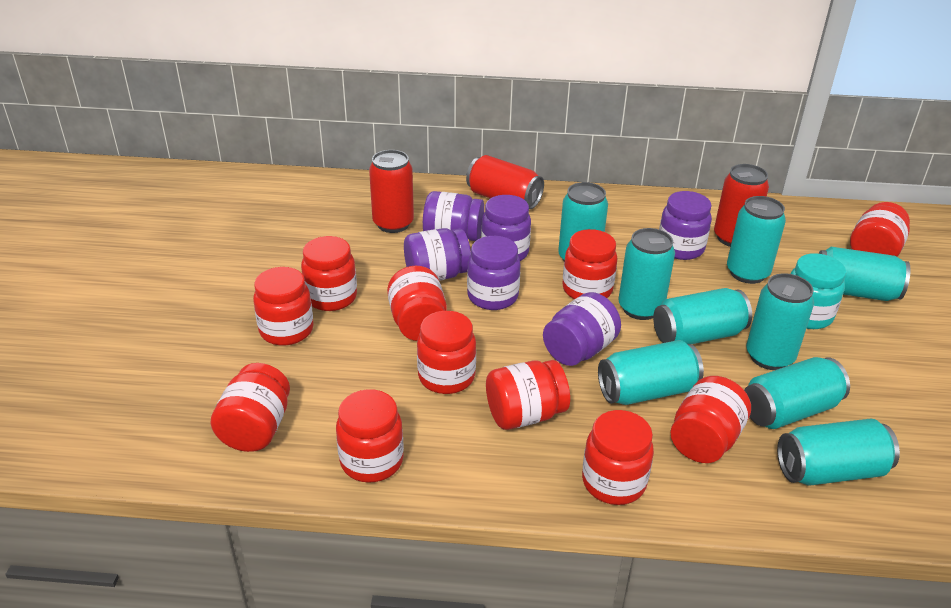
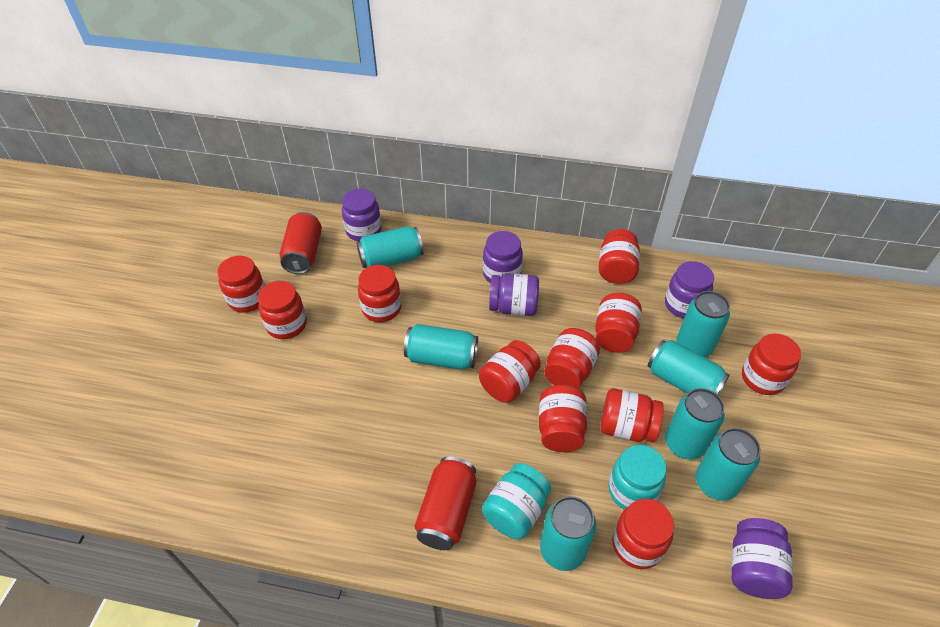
purple jar: [404,228,471,281] [423,191,484,241] [467,236,520,310] [481,195,531,261] [543,292,621,366] [659,191,712,260] = 6 -> [342,189,382,241] [483,231,523,283] [489,273,539,316] [665,261,714,318] [731,518,793,599] = 5
red can: [369,150,414,233] [466,155,544,209] [714,164,769,247] = 3 -> [280,212,322,274] [415,456,476,550] = 2
turquoise can: [558,182,608,261] [598,340,704,405] [619,228,675,320] [653,288,752,344] [727,196,786,284] [744,357,850,429] [746,273,814,370] [777,419,900,486] [818,247,911,301] = 9 -> [356,226,423,268] [404,324,478,370] [540,496,596,571] [648,340,730,395] [665,388,725,460] [676,291,730,357] [696,428,761,501] = 7
turquoise jar: [790,253,846,329] = 1 -> [482,463,551,539] [608,445,666,510] = 2

